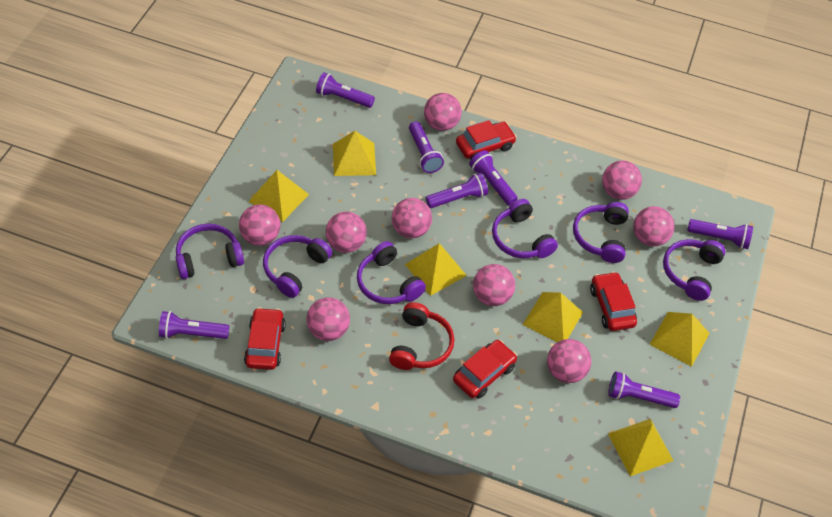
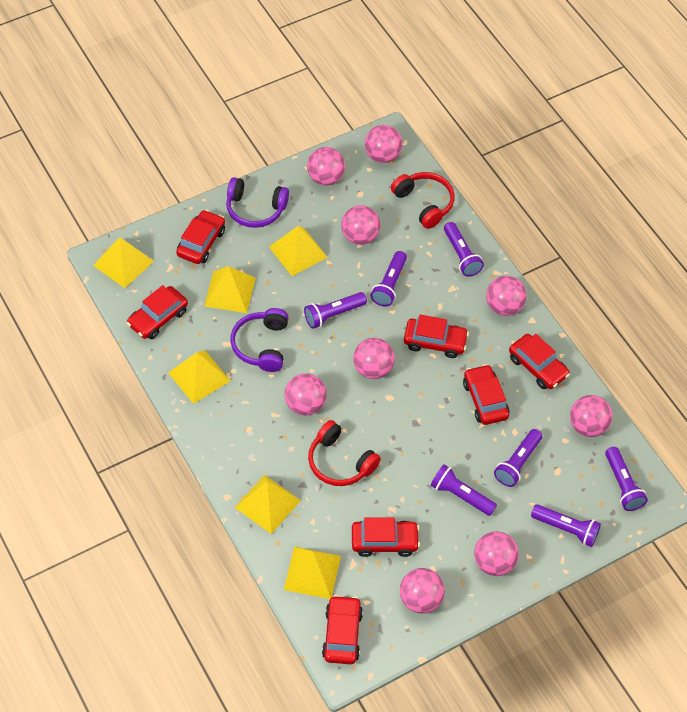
purple headphones: [176,224,244,279] [263,235,332,298] [357,241,426,304] [492,199,558,258] [573,202,629,263] [663,239,726,301] = 6 -> [226,177,289,228] [231,308,288,372] = 2
red car: [244,307,286,370] [453,340,517,399] [456,120,517,160] [590,271,637,331] = 4 -> [127,285,188,339] [176,210,225,264] [322,595,363,664] [352,517,420,557] [404,315,469,358] [463,364,510,425] [509,334,570,389] = 7
red headphones: [389,302,454,370] = 1 -> [308,420,381,486] [391,172,454,229] = 2

